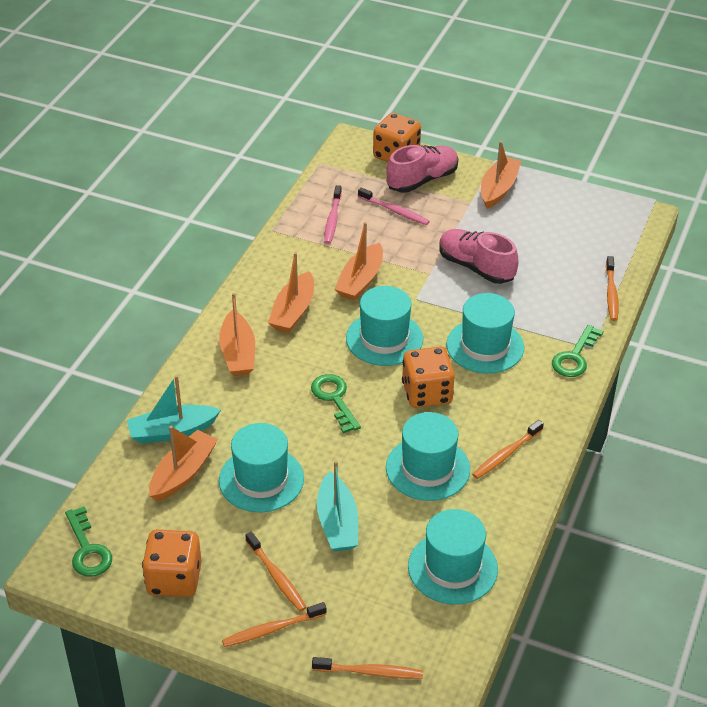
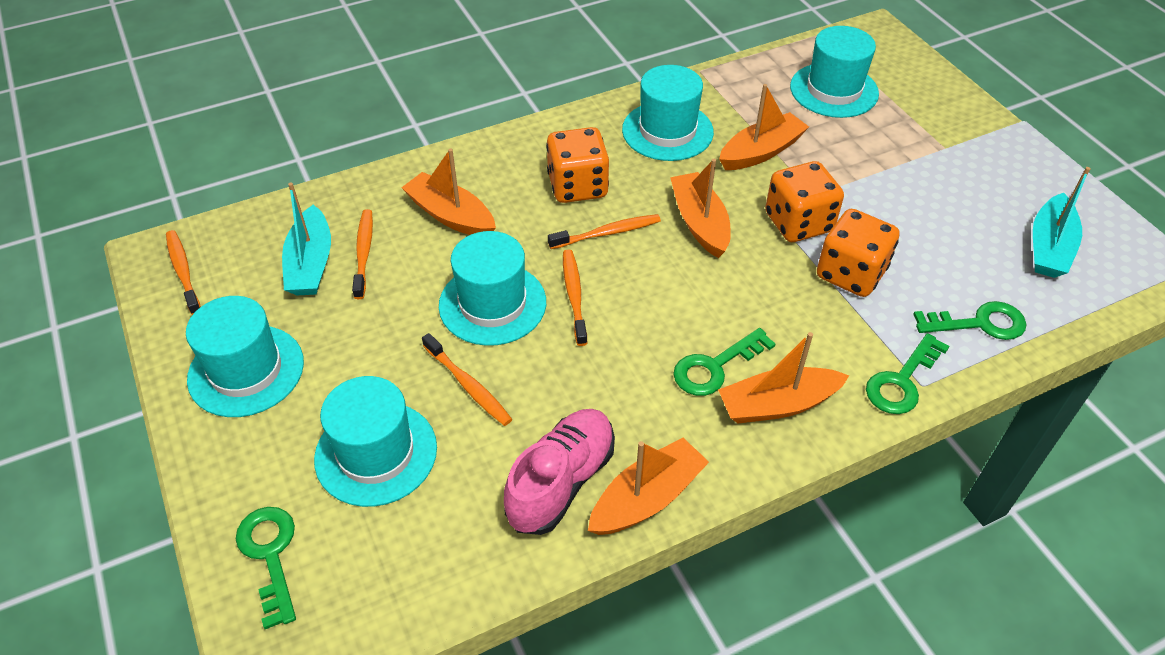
green key: [65,506,112,577] [311,374,361,433] [552,325,603,377] = 3 -> [236,507,296,629] [674,328,776,396] [866,333,949,414] [913,301,1026,340] = 4
pink shoe: [386,145,458,192] [439,229,518,284] = 2 -> [504,409,615,535] = 1
pink toothbrush: [324,185,342,244] [358,187,430,225] = 2 -> none = 0

